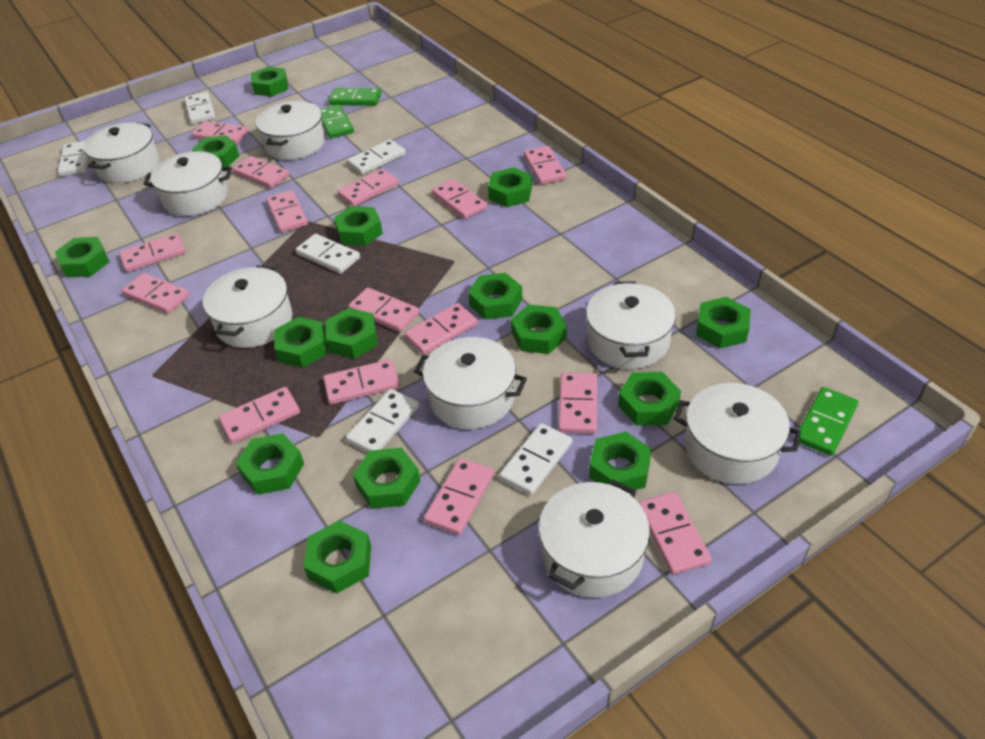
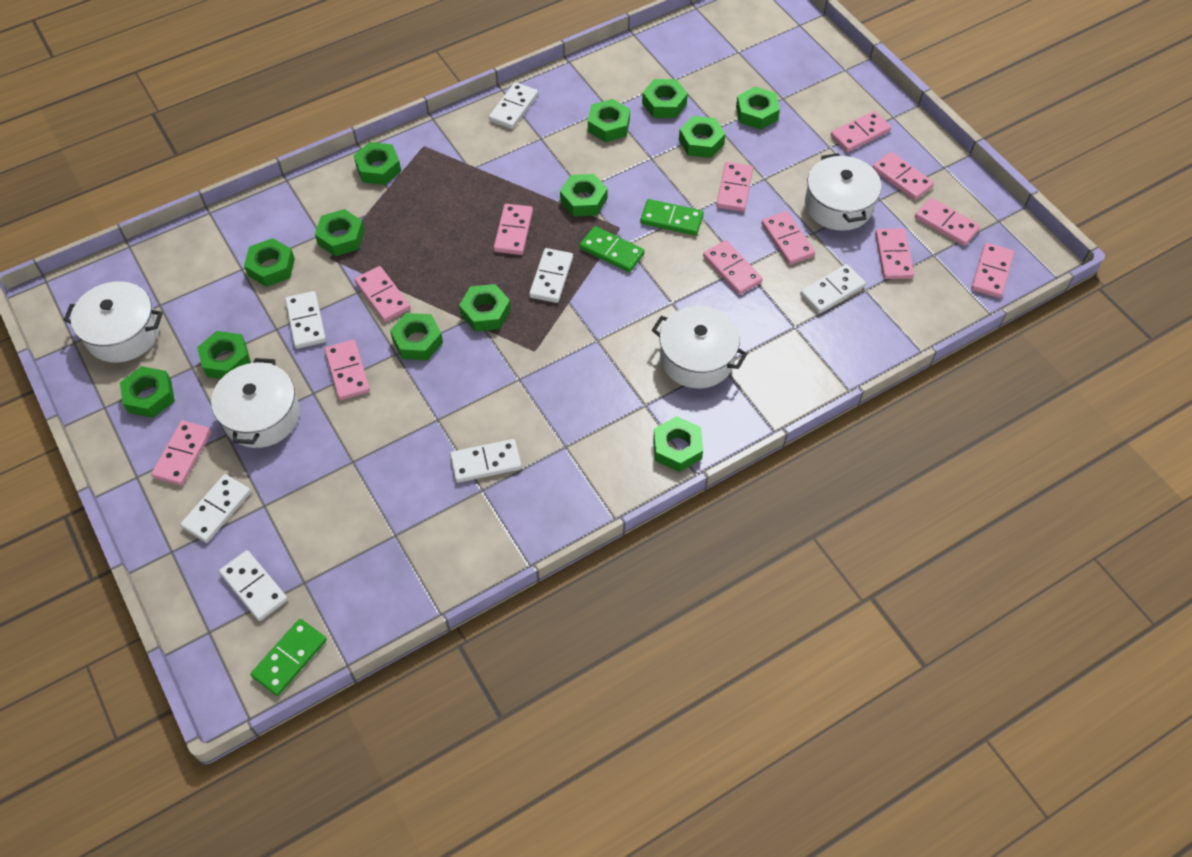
green nut: [55,237,110,278] [192,135,239,167] [236,433,304,495] [251,67,288,97] [274,317,327,368] [304,520,371,593] [325,308,378,359] [334,206,383,246] [353,448,420,509] [468,273,522,320] [488,167,532,207] [511,305,567,354] [589,432,652,492] [618,372,681,426] [696,297,751,348] = 15 -> [120,366,175,418] [197,331,251,379] [244,238,295,287] [315,209,365,256] [354,142,401,185] [390,313,443,360] [459,284,511,331] [560,174,608,217] [588,99,630,142] [642,79,688,118] [653,416,703,472] [679,116,725,158] [736,87,780,130] = 13
pink domino: [119,233,186,272] [122,273,190,314] [192,121,249,145] [219,387,300,443] [232,156,289,188] [266,190,308,233] [323,359,400,404] [337,169,398,206] [348,287,419,332] [405,303,478,355] [424,458,494,535] [432,179,487,219] [524,146,566,185] [558,372,597,434] [639,492,712,575] = 15 -> [151,421,212,486] [325,340,370,400] [355,266,410,322] [494,204,533,255] [703,240,763,295] [716,162,753,212] [761,211,815,265] [831,111,891,152] [872,152,934,200] [875,228,914,279] [915,198,980,246] [971,243,1014,298] = 12
white domino: [58,141,89,177] [184,92,216,124] [296,234,360,274] [346,389,419,452] [347,139,406,175] [499,423,572,495] = 6 -> [180,474,251,543] [219,550,288,621] [285,291,326,349] [450,439,522,483] [489,82,538,129] [529,248,573,303] [800,264,866,314] = 7
white pot: [84,122,160,183] [144,151,232,216] [203,266,292,348] [256,101,325,160] [414,337,527,429] [539,479,650,598] [586,281,676,369] [674,383,801,484] = 8 -> [64,281,163,362] [211,358,300,448] [652,306,747,388] [805,153,881,231] = 4

